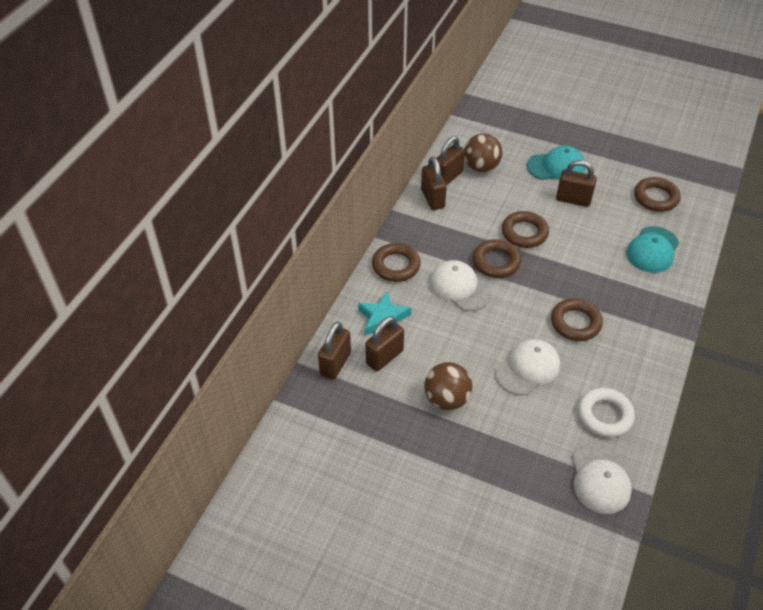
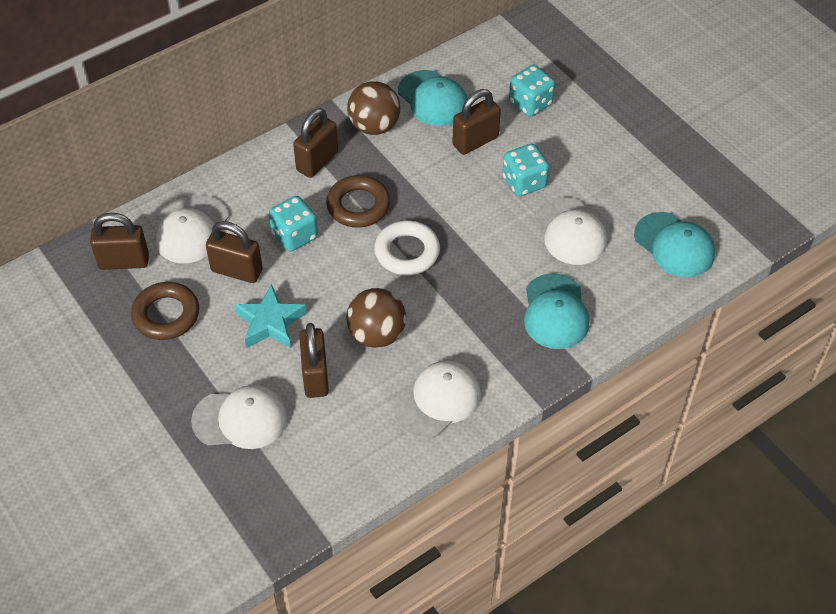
brown ring: [372,243,421,282] [473,239,521,278] [502,211,549,248] [551,298,603,341] [634,177,681,212] = 5 -> [131,282,199,340] [326,175,390,228] = 2
turquoise cap: [527,146,585,180] [627,226,679,273] = 2 -> [398,70,467,126] [524,273,589,349] [634,212,715,277] = 3
turquoise dice: none = 0 -> [269,196,318,251] [502,144,549,196] [509,65,555,117] = 3
white cap: [430,260,491,311] [495,339,560,395] [572,442,632,514] = 3 -> [155,196,229,263] [191,385,287,449] [394,361,481,438] [535,197,607,265] = 4

